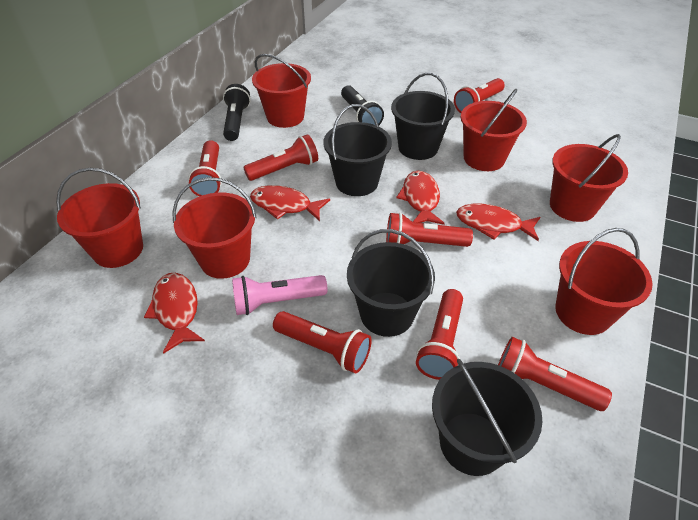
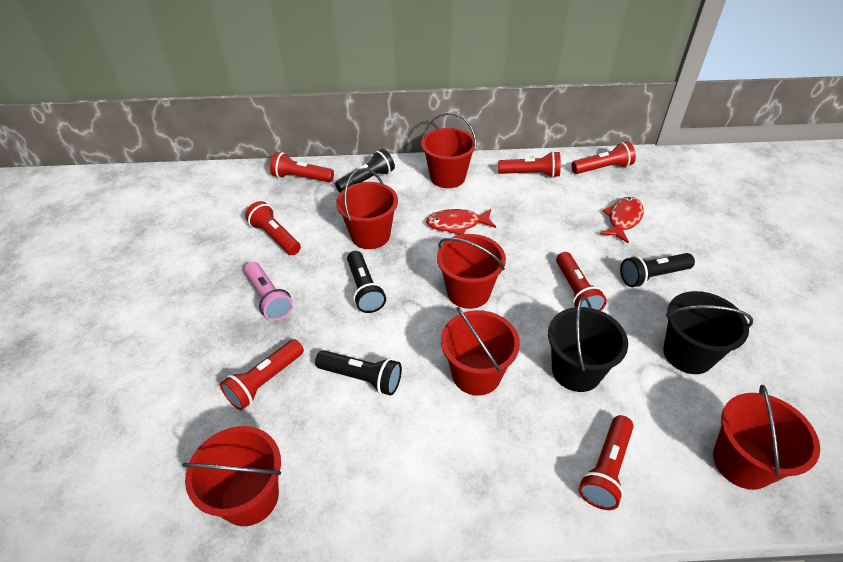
black bucket: [323,104,392,196] [347,229,435,337] [391,73,455,160] [432,359,543,476] = 4 -> [548,296,628,392] [663,291,753,374] = 2
black flashlight: [223,84,251,141] [341,85,384,125] = 2 -> [315,350,402,396] [335,149,395,193] [347,251,386,313] [620,253,695,287] = 4
red fish: [144,273,205,353] [250,185,330,221] [396,171,445,225] [456,204,540,241] = 4 -> [426,209,496,235] [600,197,644,243] = 2

